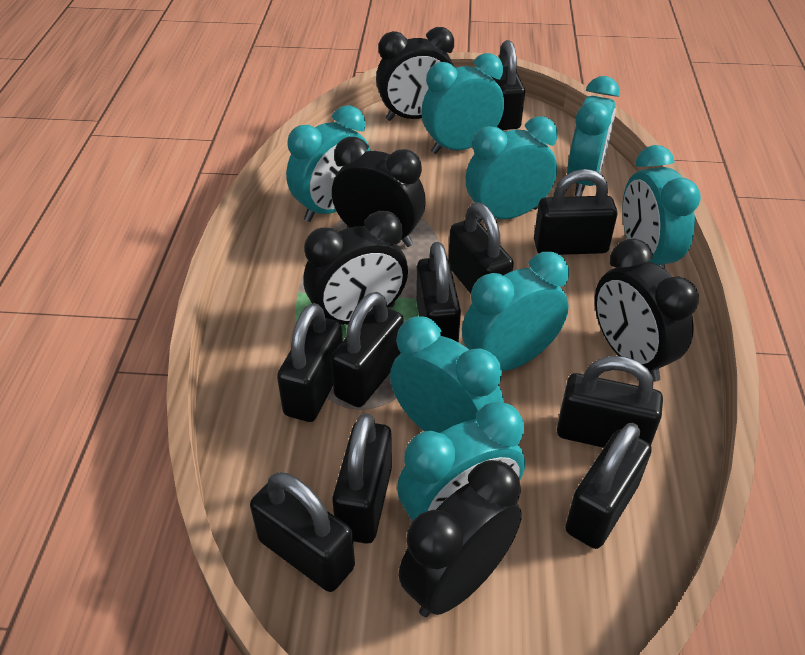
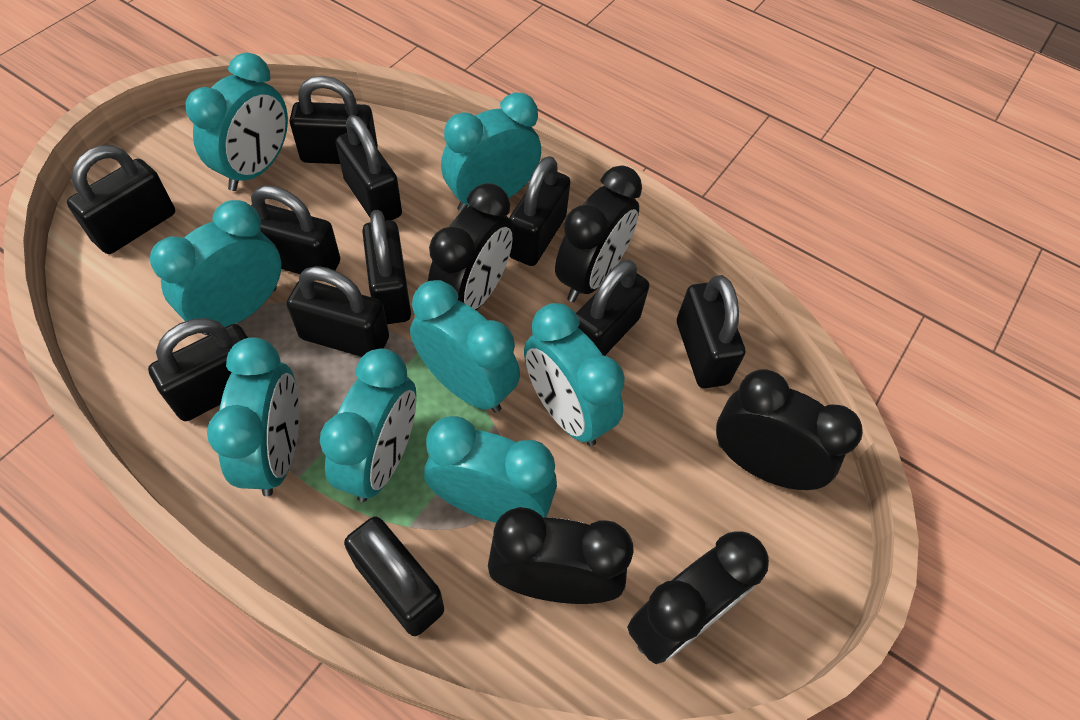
black padlock: [250,472,355,592] [277,303,343,422] [331,292,404,407] [332,413,392,544] [416,242,461,342] [448,202,514,294] [492,40,525,130] [534,169,617,255] [557,356,663,448] [565,423,652,549] = 10 -> [67,145,175,254] [148,318,248,421] [251,185,340,274] [287,266,389,357] [290,76,378,164] [335,115,402,221] [344,516,444,636] [362,210,411,324] [509,156,570,266] [576,260,649,356] [677,275,745,388] = 11

